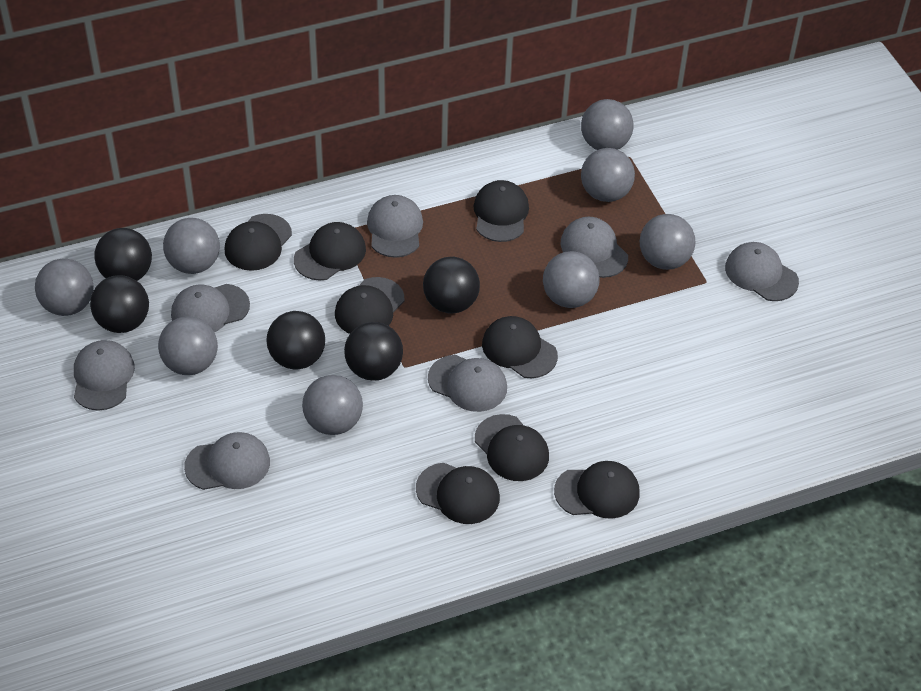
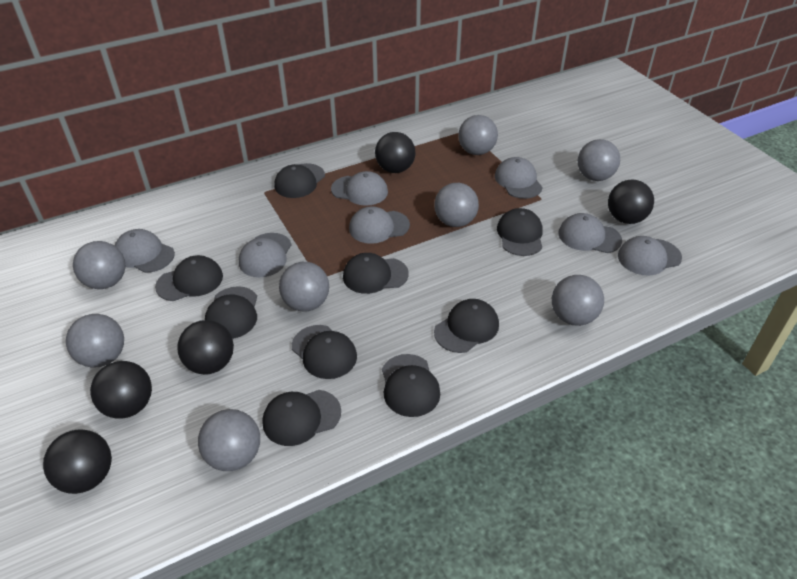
black cap: [225,214,292,271] [294,222,366,281] [335,277,404,334] [416,463,500,524] [474,180,529,242] [475,414,549,481] [482,316,558,378] [554,461,640,519] = 8 -> [155,255,223,301] [205,286,257,339] [263,390,341,446] [275,163,325,198] [292,325,357,379] [343,253,409,294] [382,354,440,417] [434,299,499,353] [497,208,543,256] = 9

